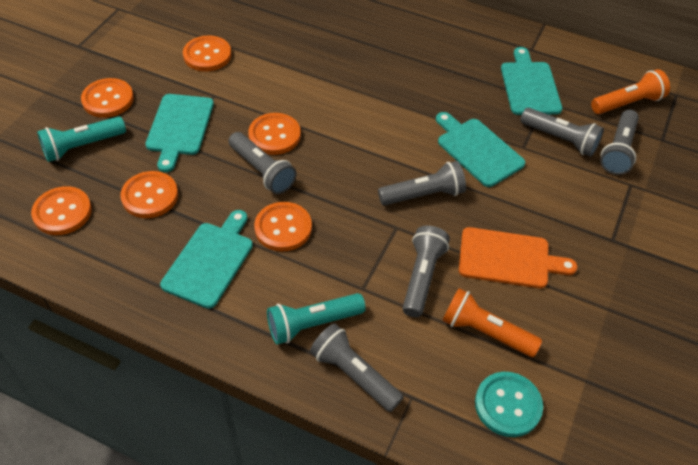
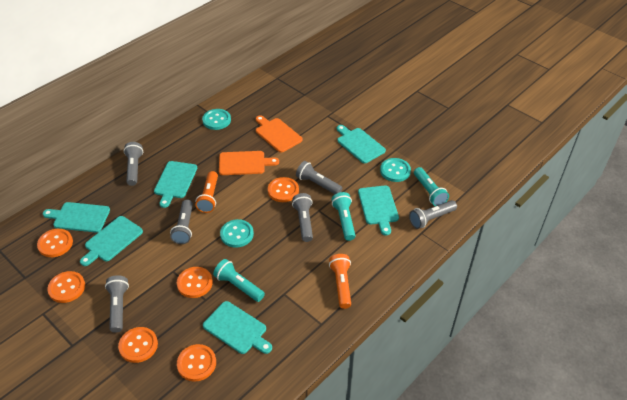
orange cutting board: [459,227,578,288] = 1 -> [219,151,279,175] [256,115,303,153] = 2
turquoise button: [475,372,543,437] = 1 -> [202,109,231,130] [220,219,254,248] [380,158,411,182] = 3
turquoise cutting board: [145,94,214,172] [160,210,253,309] [436,112,526,187] [501,47,562,115] = 4 -> [43,202,110,233] [80,216,143,266] [154,161,197,208] [203,301,272,354] [337,125,386,163] [358,186,399,235] = 6
turquoise flashlight: [37,116,126,162] [267,293,366,345] = 2 -> [213,259,265,302] [332,192,355,241] [414,167,449,206] = 3

